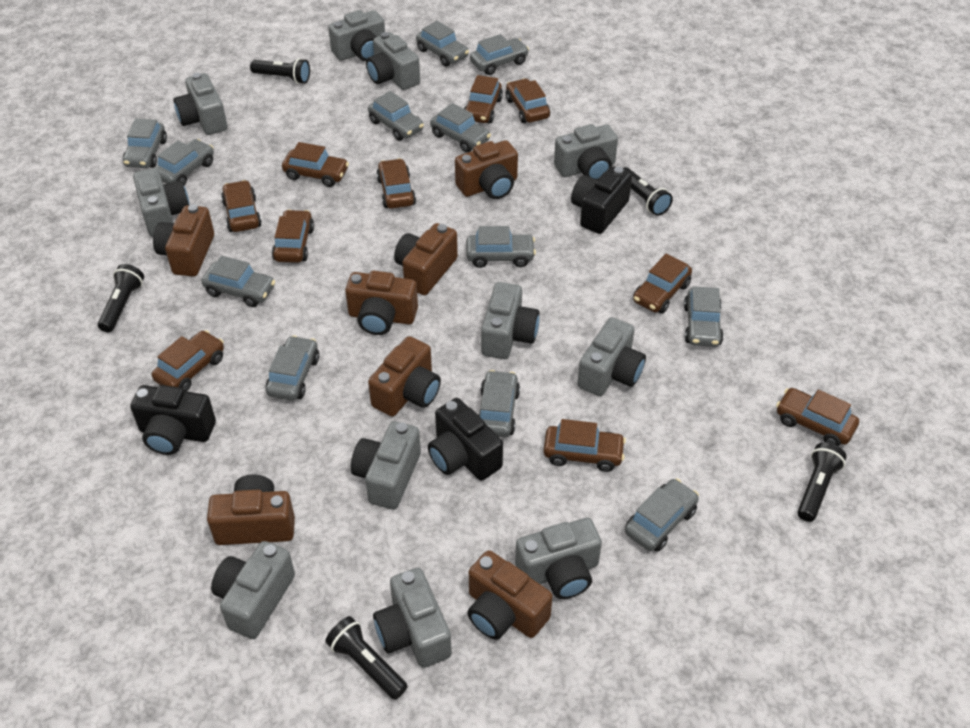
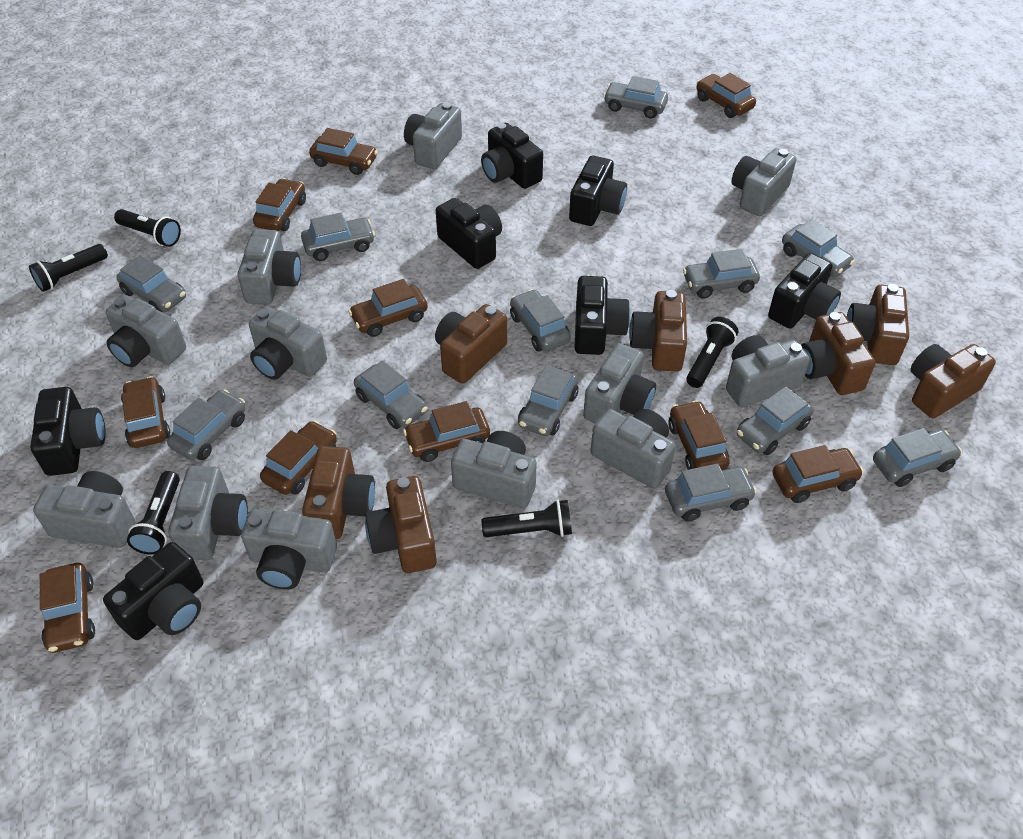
black camera: [130,385,216,455] [428,398,503,481] [571,166,632,234] = 3 -> [30,387,106,476] [103,542,203,640] [436,198,502,269] [481,123,543,189] [569,156,627,226] [575,276,630,355] [768,253,841,328] = 7
grey camera: [133,168,189,237] [173,73,228,135] [211,541,295,639] [328,10,385,61] [351,421,421,510] [366,32,420,90] [373,568,452,668] [481,282,540,359] [515,518,602,599] [554,124,618,180] [577,317,646,396] = 11 -> [33,471,136,548] [106,295,186,367] [168,466,248,560] [238,229,301,305] [241,509,337,590] [249,306,327,380] [404,102,462,169] [451,431,537,508] [583,343,656,424] [591,409,675,489] [726,335,810,407] [732,148,796,216] = 12

